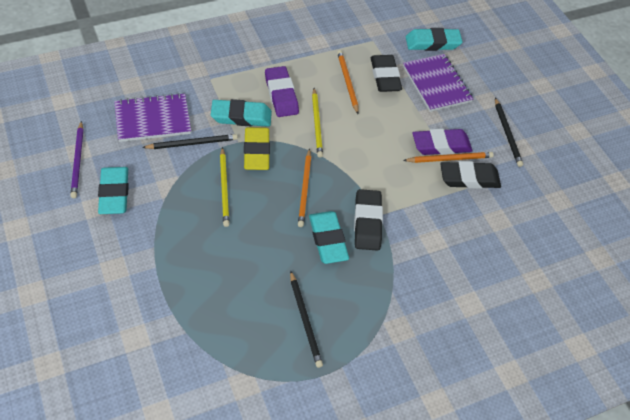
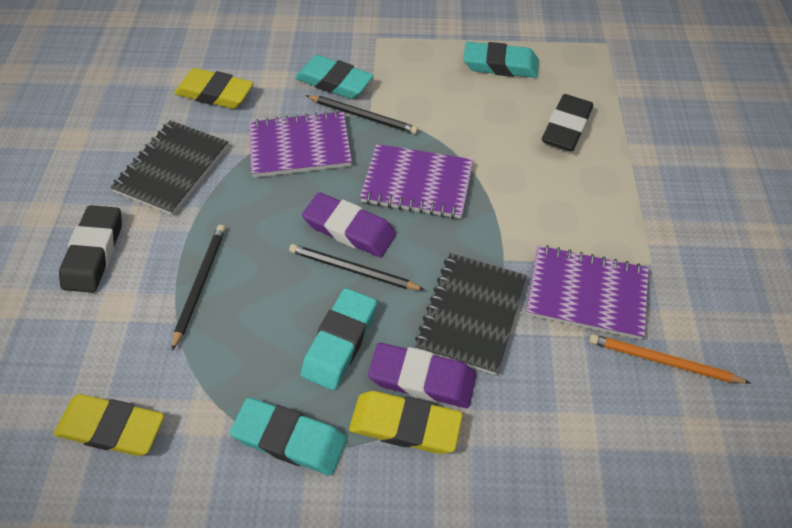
black eraser: [354,189,383,251] [371,55,402,92] [440,161,501,189] = 3 -> [59,205,122,293] [542,94,593,151] = 2
black notebook: none = 0 -> [110,120,229,216] [415,253,527,375] = 2
orange pencil: [298,148,311,227] [337,50,359,114] [403,152,494,163] = 3 -> [589,334,750,384] = 1
purple notebook: [114,93,191,142] [403,54,473,112] = 2 -> [249,110,352,178] [360,144,473,219] [526,245,649,340] = 3
purple pencil: [70,121,84,198] = 1 -> none = 0
yellow eraser: [244,127,270,170] = 1 -> [54,394,164,456] [174,68,254,109] [349,391,463,454] = 3
yellow pencil: [220,147,230,227] [312,88,323,158] = 2 -> none = 0

